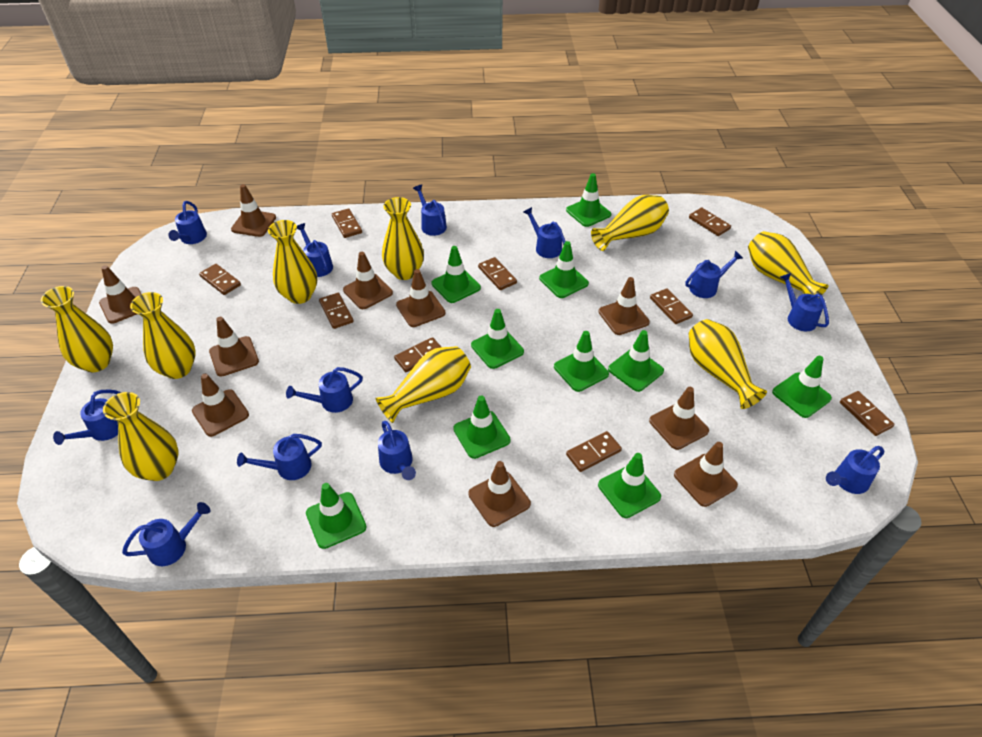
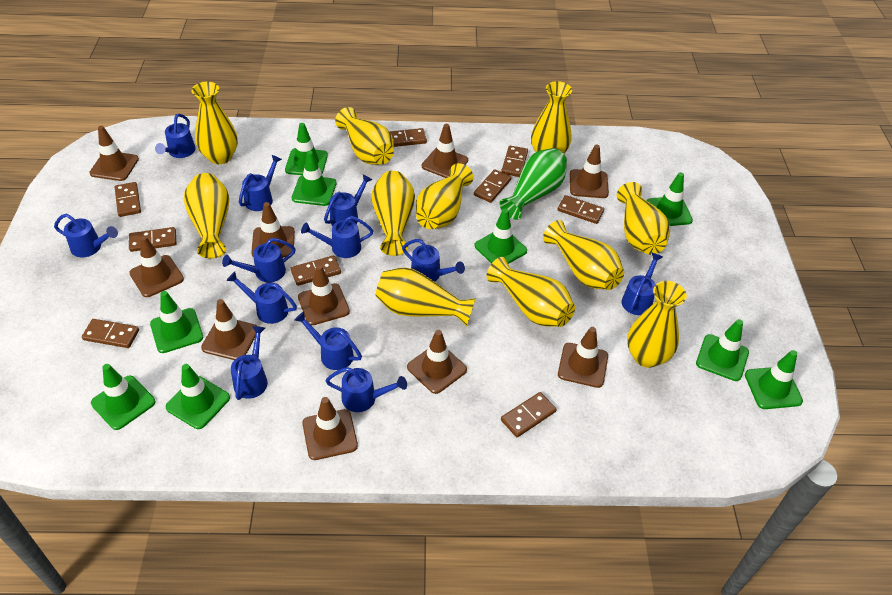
green traffic cone: [306,483,366,549] [432,246,481,303] [453,396,511,459] [471,309,524,369] [539,241,589,298] [554,331,609,392] [566,173,611,227] [598,453,661,518] [608,330,664,392] [772,356,832,418] = 10 -> [91,364,155,430] [150,291,203,353] [166,364,230,429] [285,123,328,175] [292,151,336,206] [474,209,527,264] [646,172,693,226] [696,319,749,381] [745,350,803,409] = 9
green vase: none = 0 -> [499,148,567,220] = 1
yellow vase: [41,286,113,372] [103,392,178,481] [130,292,196,379] [268,220,317,304] [376,346,471,423] [382,197,424,280] [591,195,669,251] [689,319,767,409] [748,231,829,295] = 9 -> [184,173,230,258] [192,82,238,164] [335,107,394,165] [371,171,415,256] [376,267,476,326] [415,163,474,229] [487,257,575,327] [531,81,572,154] [543,220,624,290] [617,182,670,255] [627,281,687,368] = 11

